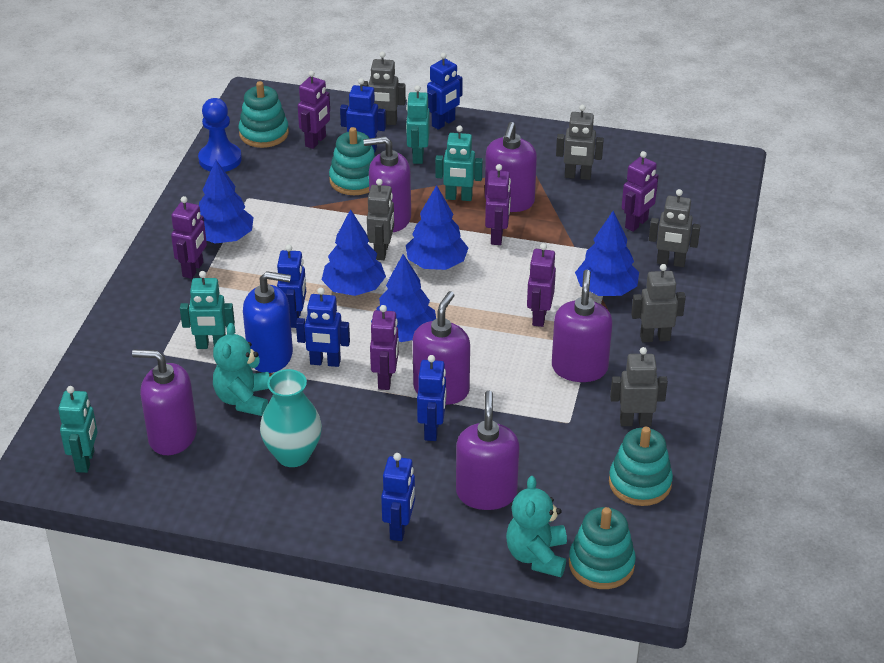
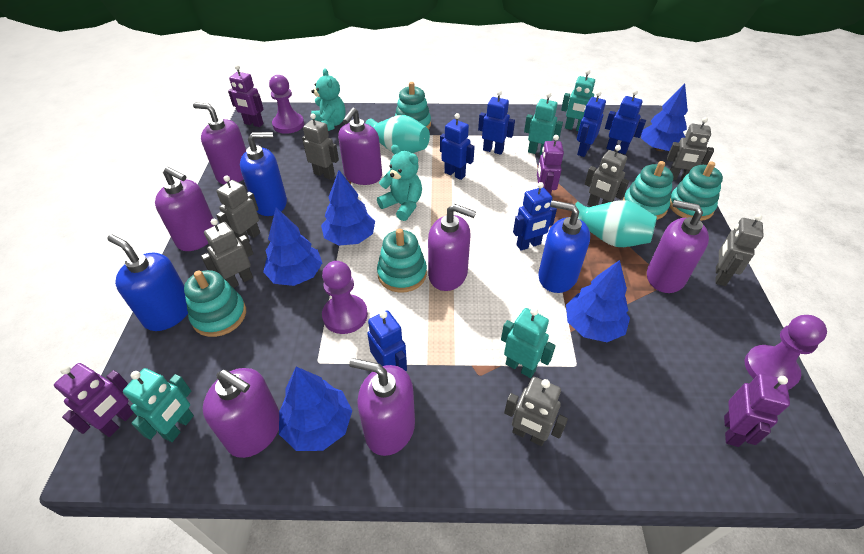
blue pawn: [198,98,242,172] = 1 -> none = 0
blue soap dispenser: [243,271,293,373] = 1 -> [107,234,188,331] [240,132,287,216] [538,200,590,293] = 3
grey robot: [362,52,406,125] [367,179,394,260] [556,105,604,180] [610,347,668,426] [631,264,686,342] [649,189,701,267] = 6 -> [201,219,254,288] [216,175,260,242] [302,113,339,179] [504,377,568,446] [584,145,629,207] [667,117,714,181] [715,214,764,286] = 7
purple pawn: none = 0 -> [269,75,304,134] [322,261,368,334] [745,315,827,390] = 3
purple robot: [171,196,207,279] [298,71,330,149] [370,305,399,390] [485,164,511,245] [527,243,556,327] [622,151,659,232] = 6 -> [54,363,134,437] [228,65,264,127] [537,135,564,195] [724,373,790,447] = 4
purple soap dispenser: [132,350,197,455] [363,136,411,232] [413,291,470,405] [456,391,519,510] [485,122,537,212] [552,270,613,382] = 6 -> [155,167,215,251] [193,102,246,184] [203,368,279,458] [338,108,382,185] [349,358,415,456] [428,204,476,291] [647,200,709,293] = 7
turquoise stacking toy: [239,81,289,148] [329,127,375,195] [569,507,636,589] [609,427,673,506] = 4 -> [184,270,246,337] [377,228,427,293] [395,82,431,129] [623,161,673,220] [670,161,723,221] = 5
turquoise vase: [260,369,322,467] = 1 -> [365,115,430,153] [575,200,657,247] = 2

